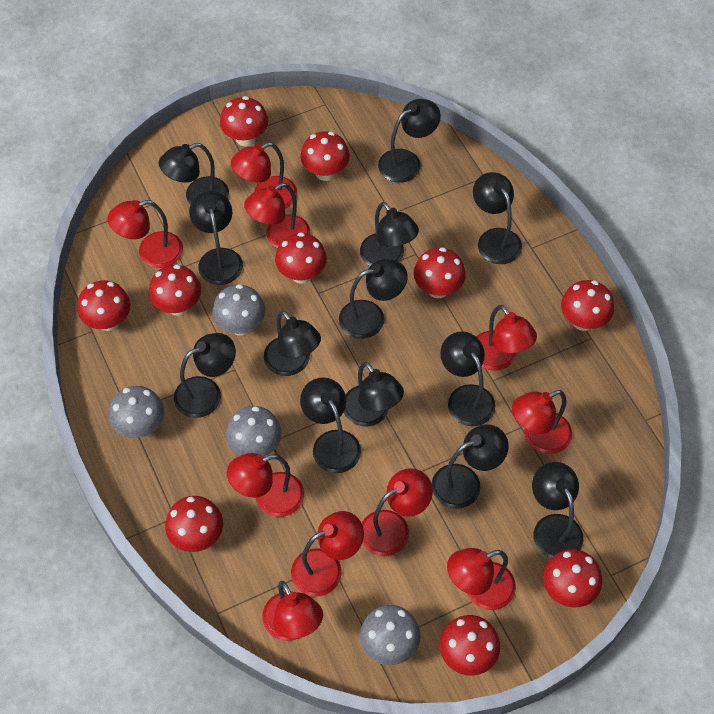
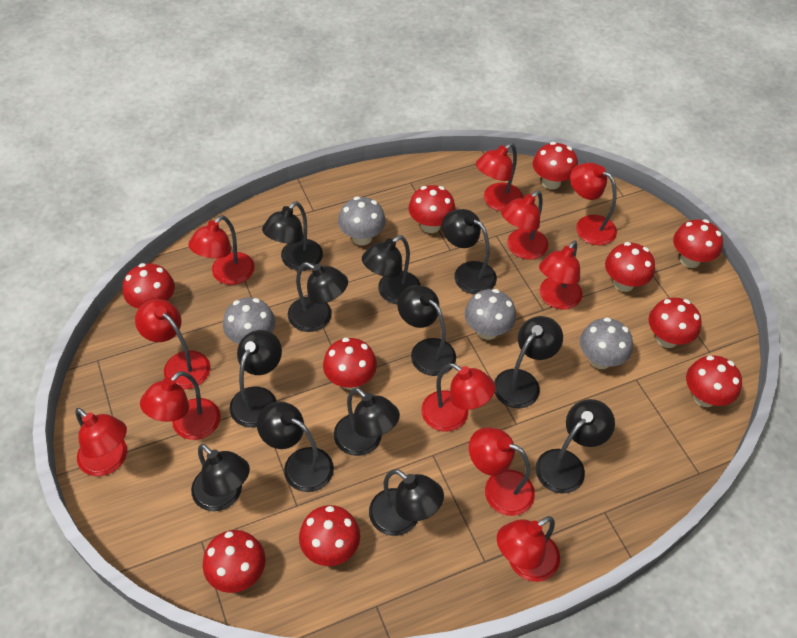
black lamp: [159,143,229,205] [174,333,236,418] [189,191,243,285] [264,310,321,376] [300,377,361,473] [339,259,408,339] [343,362,404,427] [360,202,419,266] [378,99,441,183] [432,424,509,509] [440,331,495,426] [473,172,522,264] [532,462,583,559] = 13 -> [191,444,250,511] [229,330,282,428] [257,401,334,492] [262,201,323,271] [288,262,348,332] [334,387,400,456] [362,235,421,304] [369,469,444,536] [397,285,456,376] [442,209,497,294] [494,316,563,409] [535,399,615,494] = 12
red lamp: [107,200,183,268] [227,453,304,517] [231,142,297,209] [244,183,310,248] [262,581,323,641] [291,511,364,597] [362,468,433,556] [447,548,516,610] [476,305,537,371] [512,390,572,454] = 10 -> [75,408,127,476] [135,299,210,389] [140,371,221,440] [188,215,254,285] [421,363,495,432] [469,427,535,516] [476,143,523,211] [497,516,560,582] [501,191,548,260] [539,240,582,310] [570,163,617,245] = 11

